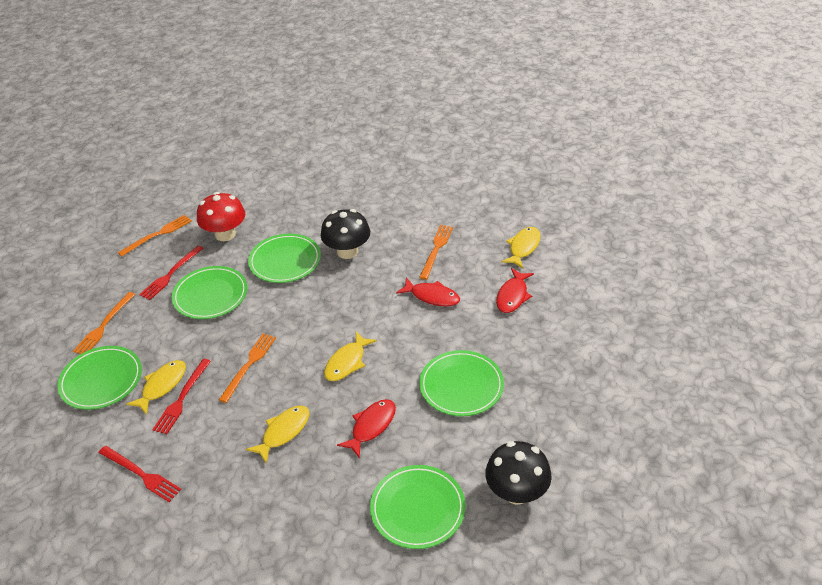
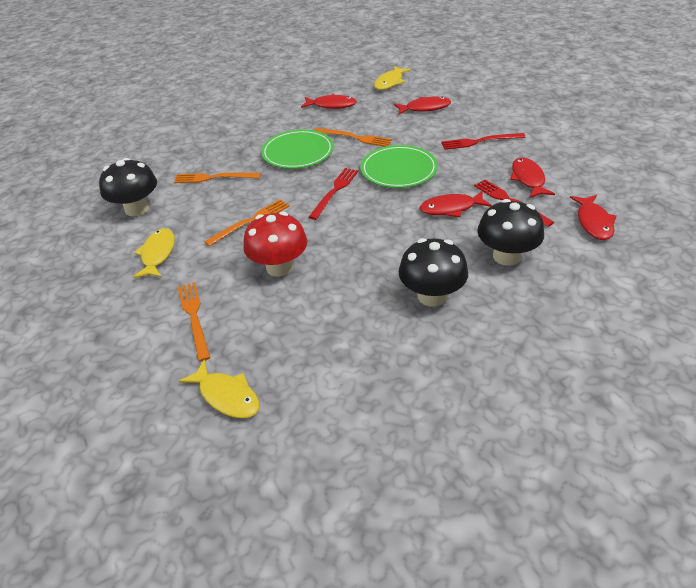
black mushroom: [321,209,370,259] [485,441,552,504] = 2 -> [99,158,157,216] [399,238,468,307] [477,199,544,266] = 3
green plate: [57,346,142,410] [172,266,248,319] [248,234,321,283] [370,465,465,549] [419,350,504,416] = 5 -> [261,129,334,169] [360,145,438,188] = 2
red fish: [337,399,396,458] [396,278,460,307] [496,268,534,313] = 3 -> [301,94,357,109] [394,97,451,115] [420,191,492,217] [510,157,555,198] [570,195,617,240] = 5
yellow fish: [126,360,186,415] [246,406,309,463] [324,332,377,381] [501,227,541,268] = 4 -> [133,228,175,278] [179,359,259,419] [374,66,411,90] = 3

